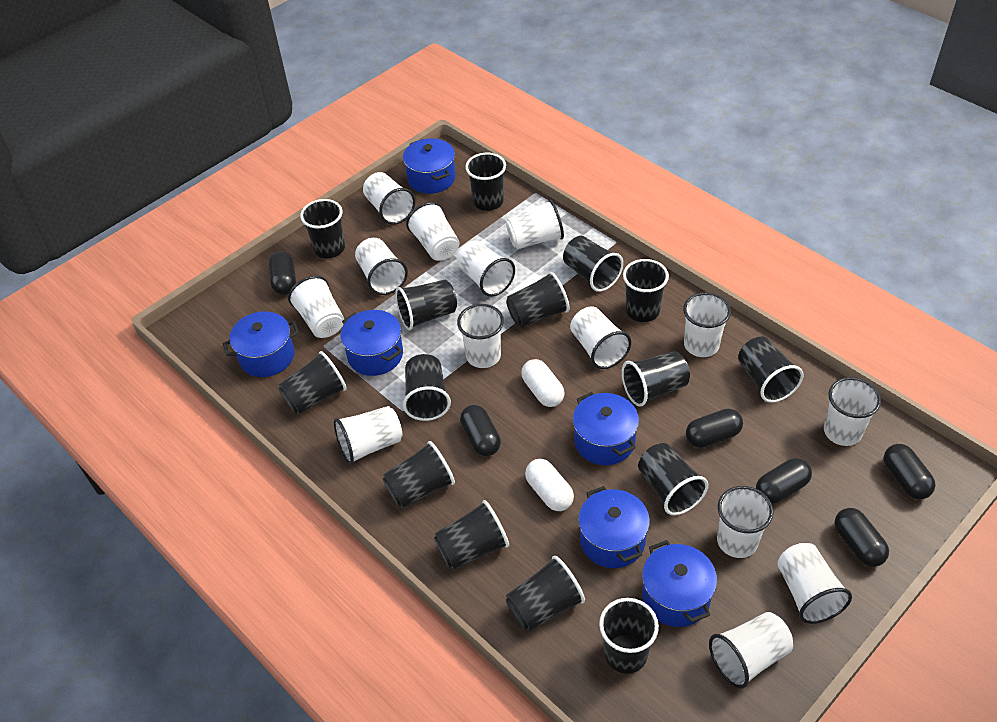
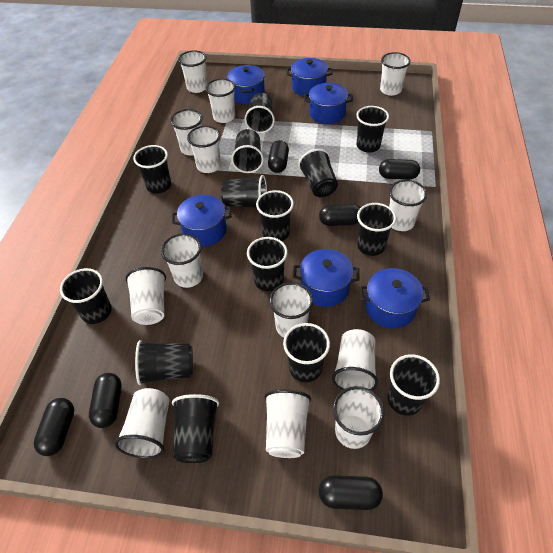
black cup: [278,351,347,414] [300,199,345,258] [382,441,455,508] [395,280,457,330] [403,354,451,421] [434,500,509,570] [465,153,506,211] [506,272,570,328] [506,556,585,632] [563,236,623,292] [599,598,659,674] [621,351,690,407] [623,259,669,322] [638,443,708,515] [738,337,804,402] = 15 -> [60,268,112,324] [133,145,171,194] [135,340,193,385] [172,394,219,463] [221,175,267,208] [231,129,264,173] [244,93,275,133] [247,237,288,291] [256,190,294,241] [283,323,330,382] [298,149,338,197] [356,106,389,153] [357,203,396,256] [387,354,440,416] = 14
white capsule: [521,359,565,407] [525,459,574,511] = 2 -> none = 0
white cup: [288,276,344,338] [334,406,402,465] [355,238,408,295] [363,172,415,225] [406,202,460,261] [457,240,515,297] [457,304,504,368] [506,200,564,249] [570,307,631,369] [683,293,731,357] [709,612,793,689] [717,486,774,558] [777,543,852,624] [824,377,881,446] = 14 -> [115,388,169,458] [126,267,166,325] [161,234,203,288] [170,109,203,156] [178,51,207,93] [187,126,221,173] [205,79,236,123] [265,389,311,458] [269,282,313,338] [332,329,378,391] [333,386,384,449] [380,52,411,96] [389,180,427,231] = 13

